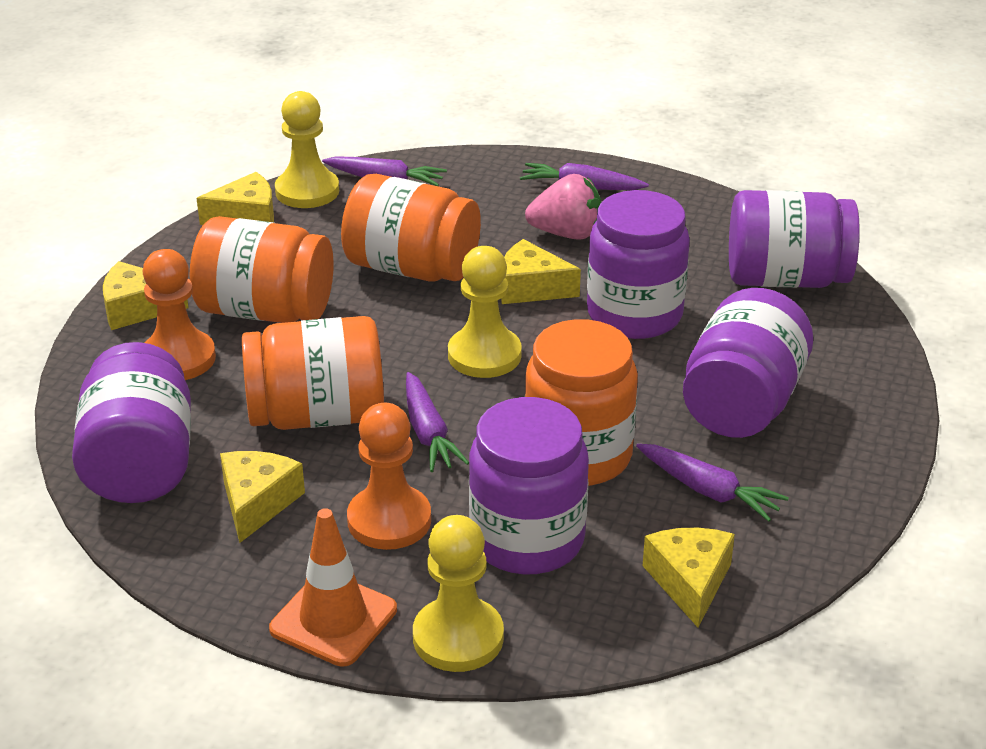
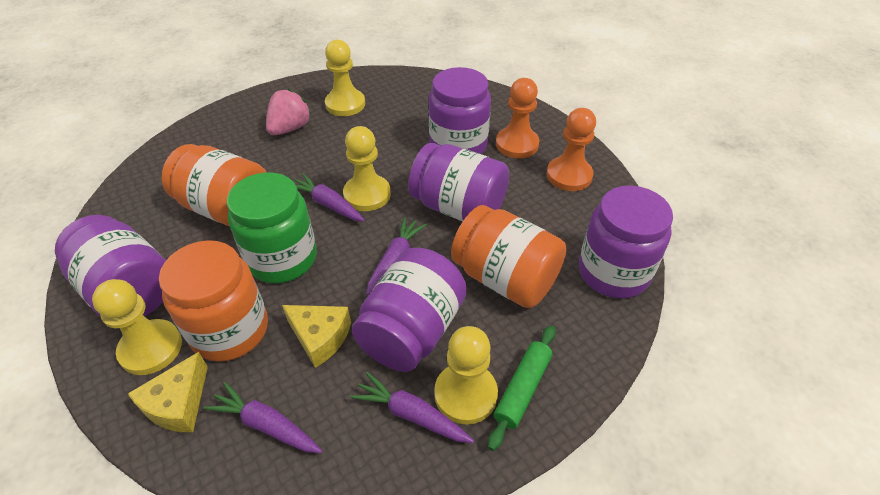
green jar: none = 0 -> [227,172,317,283] = 1
green rolling pin: none = 0 -> [488,325,556,451] = 1
orange jar: [190,216,334,323] [242,316,384,430] [341,174,481,282] [525,319,638,486] = 4 -> [159,240,268,362] [162,144,266,227] [451,205,567,308] = 3
orange traffic cone: [269,508,397,667] = 1 -> none = 0
yellow cheese: [103,261,188,330] [197,172,274,225] [220,451,305,543] [501,239,581,304] [643,528,735,627] = 5 -> [128,352,208,432] [282,305,351,368] = 2
yellow pawn: [275,91,339,208] [413,515,504,672] [448,246,522,378] = 3 -> [92,279,182,375] [325,40,365,116] [343,126,391,211] [434,326,498,425] = 4

